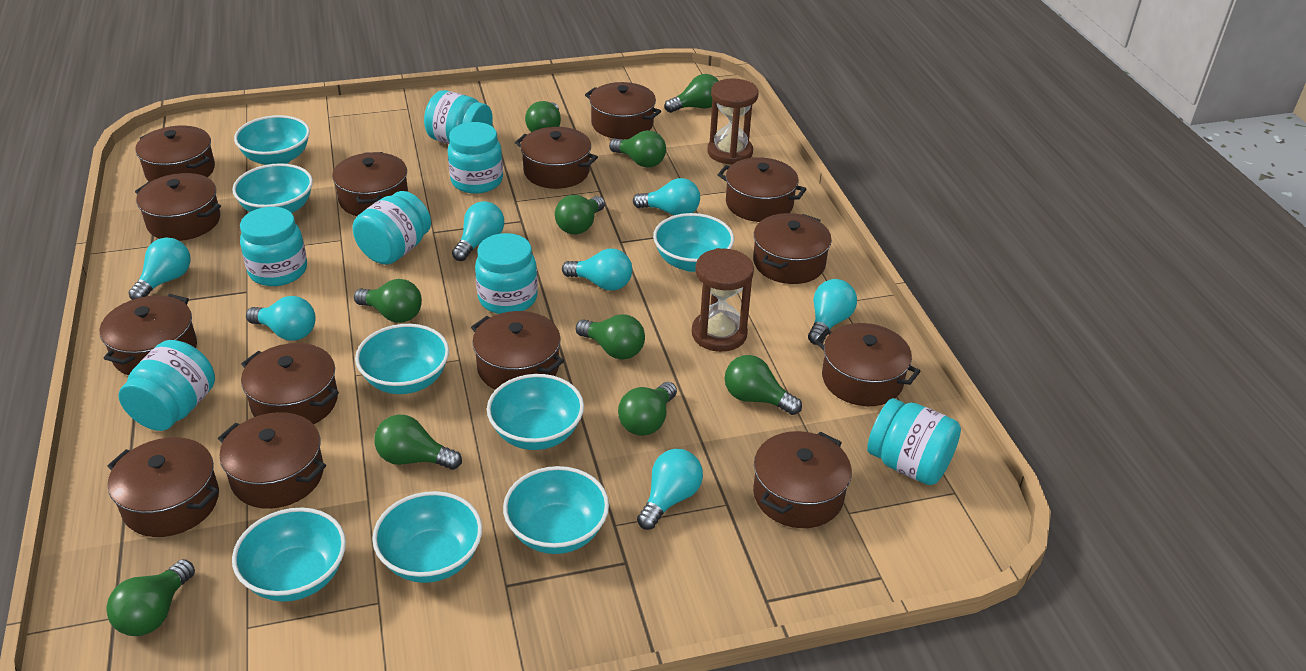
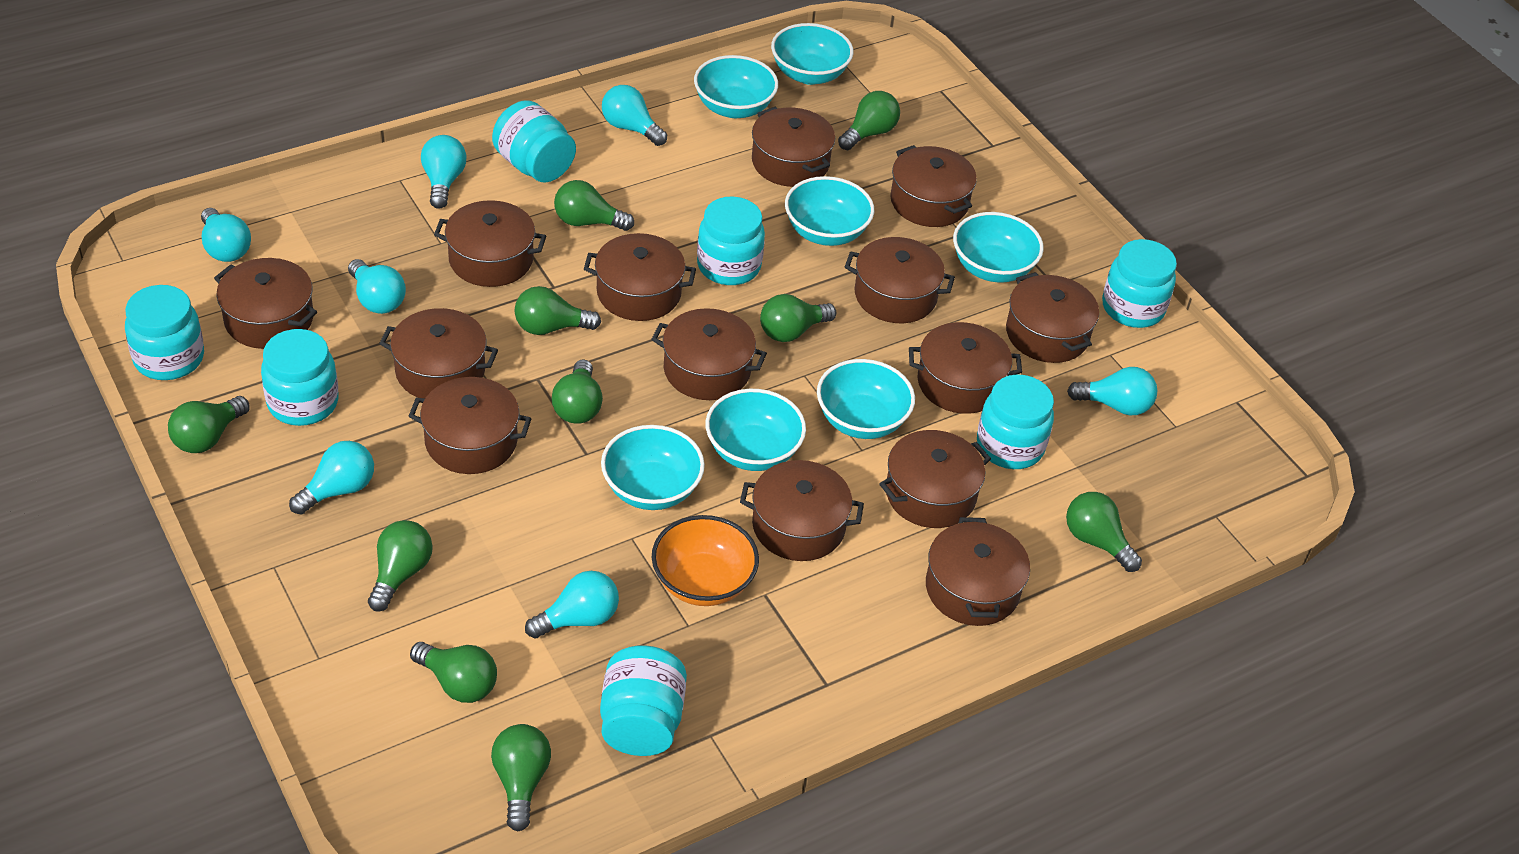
brown hourglass: [692,248,754,352] [707,78,758,165] = 2 -> none = 0
orange bowl: none = 0 -> [652,515,759,606] = 1
turquoise bowl: [232,163,313,213] [232,508,346,602] [234,115,310,165] [355,324,449,394] [372,491,482,583] [487,374,584,450] [503,466,609,554] [653,213,734,272] = 8 -> [601,425,705,510] [694,55,778,118] [705,389,806,471] [771,23,854,85] [785,176,874,246] [817,359,915,439] [953,212,1044,283] = 7

